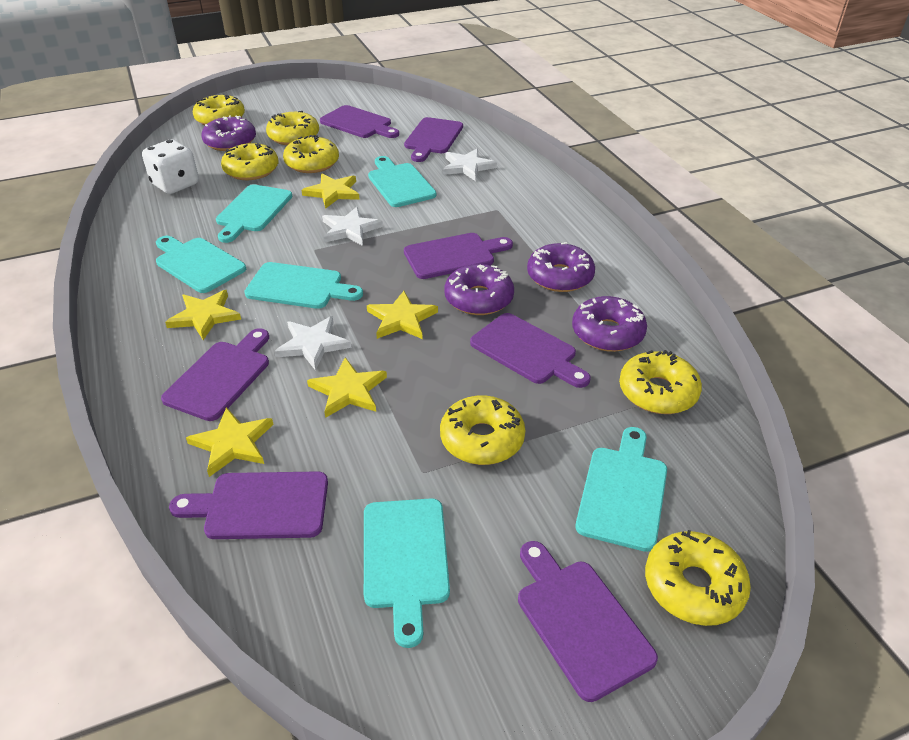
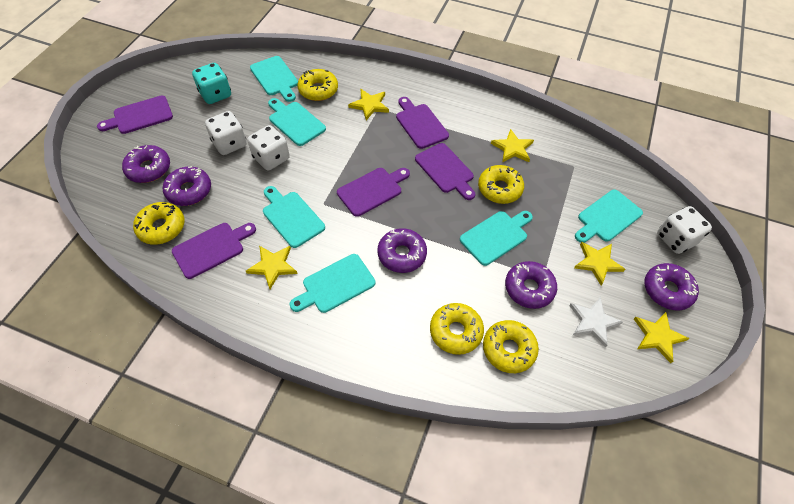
purple cutting board: [161,328,269,421] [169,471,328,539] [320,105,399,138] [404,117,463,162] [404,233,513,279] [470,313,591,388] [518,541,658,702] = 7 -> [97,96,173,134] [172,223,256,279] [337,168,410,217] [396,97,449,149] [415,143,475,200] = 5
purple donut: [201,115,256,151] [444,264,514,315] [527,242,595,292] [572,296,647,352] = 4 -> [122,145,170,183] [163,166,211,206] [378,228,427,273] [505,261,557,309] [644,263,699,311] = 5
turquoise dice: none = 0 -> [192,63,231,104] = 1
white dice: [142,139,199,194] = 1 -> [205,111,247,155] [247,125,290,170] [657,206,712,254] = 3
white star: [274,316,351,371] [322,207,383,246] [443,149,497,181] = 3 -> [569,297,623,348] = 1
yellow donut: [193,95,245,125] [221,143,278,180] [266,111,319,145] [283,135,339,173] [440,395,525,465] [619,350,702,414] [645,530,751,626] = 7 -> [133,202,185,245] [298,69,338,101] [430,303,484,355] [478,165,524,204] [483,320,539,373] = 5

